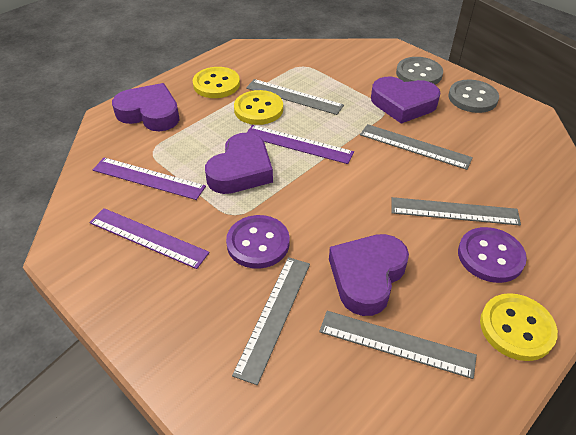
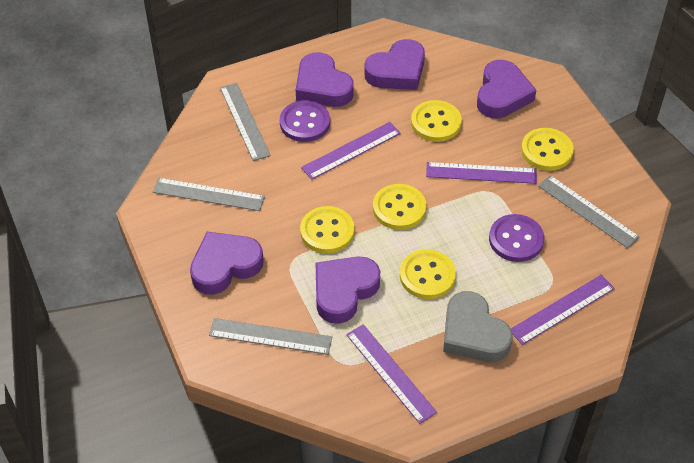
grey button: [396,57,443,85] [448,79,499,113] = 2 -> none = 0
grey heart: none = 0 -> [443,291,513,362] = 1
grey ruler: [232,257,310,385] [246,79,344,115] [319,311,477,379] [360,124,473,170] [392,197,521,225] = 5 -> [153,178,265,211] [209,318,332,355] [220,83,271,161] [538,175,640,248] = 4
purple heart: [112,83,180,131] [205,133,273,194] [329,234,409,316] [371,77,441,124] = 4 -> [190,232,264,295] [296,52,354,107] [316,257,380,324] [364,39,425,90] [477,60,536,118] = 5
purple ruler: [89,208,210,269] [93,157,206,200] [247,125,354,164] = 3 -> [301,122,401,180] [346,324,437,424] [426,162,537,184] [511,275,615,345] = 4
yellow button: [193,67,240,98] [234,90,283,125] [480,293,558,361] = 3 -> [300,206,355,254] [373,184,426,230] [400,249,456,299] [411,100,462,142] [521,128,574,171] = 5

